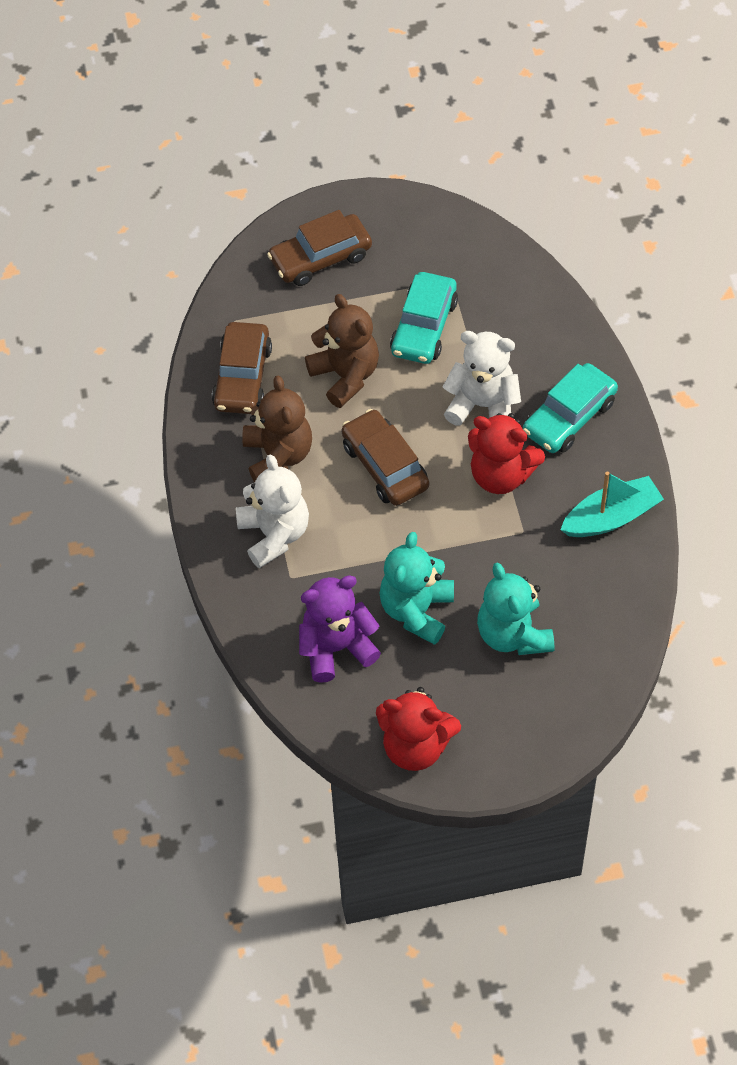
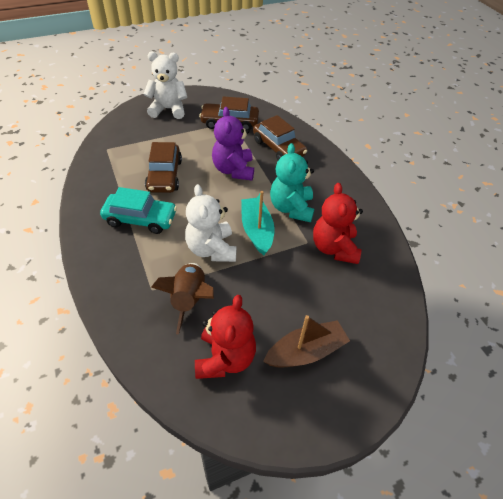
brown boat: none = 0 -> [263,315,350,368] = 1
brown rocket: none = 0 -> [151,263,214,335] = 1
brown teddy bear: [242,375,312,482] [305,294,379,408] = 2 -> none = 0
turquoise car: [390,272,458,364] [523,363,618,453] = 2 -> [100,187,177,234] = 1
turquoise teddy bear: [379,532,454,645] [477,563,554,655] = 2 -> [270,143,314,222] = 1

